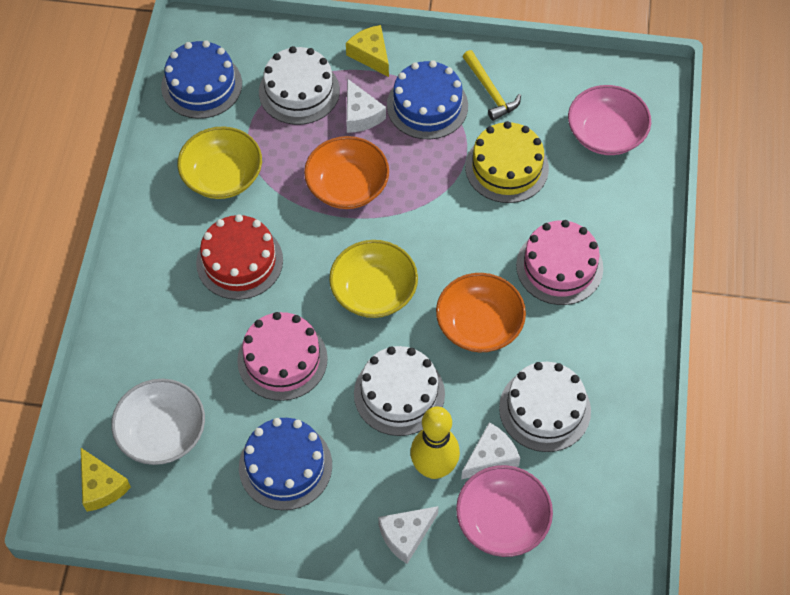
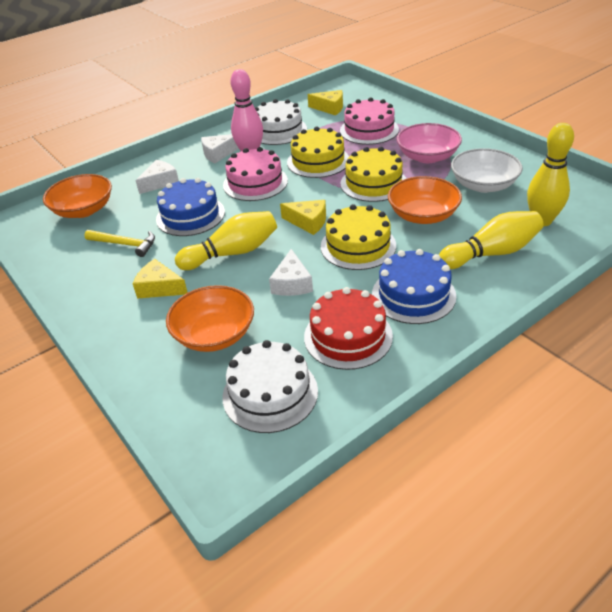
blue cake: [161,40,242,119] [239,418,332,510] [387,60,468,139] = 3 -> [156,178,225,236] [372,249,456,324] = 2
orange bowl: [304,136,389,209] [436,273,526,352] = 2 -> [43,174,112,218] [166,285,254,352] [388,176,462,224] = 3
pink bowl: [456,465,553,557] [568,85,651,155] = 2 -> [397,123,462,163] = 1
pink bowling pin: none = 0 -> [231,69,263,151] = 1
white cake: [259,46,340,125] [354,346,445,436] [499,362,591,452] = 3 -> [222,340,318,433] [255,99,307,145] = 2
yellow bowl: [177,126,262,199] [329,240,418,318] = 2 -> none = 0
yellow bowling pin: [410,407,460,479] = 1 -> [175,211,277,270] [439,211,543,269] [527,123,574,226] = 3
yellow cake: [465,121,549,203] = 1 -> [287,127,349,178] [321,204,396,270] [340,147,406,202] = 3
yellow cheese: [81,448,131,512] [346,25,389,77] = 2 -> [133,259,188,299] [280,200,326,235] [308,90,343,115] = 3

